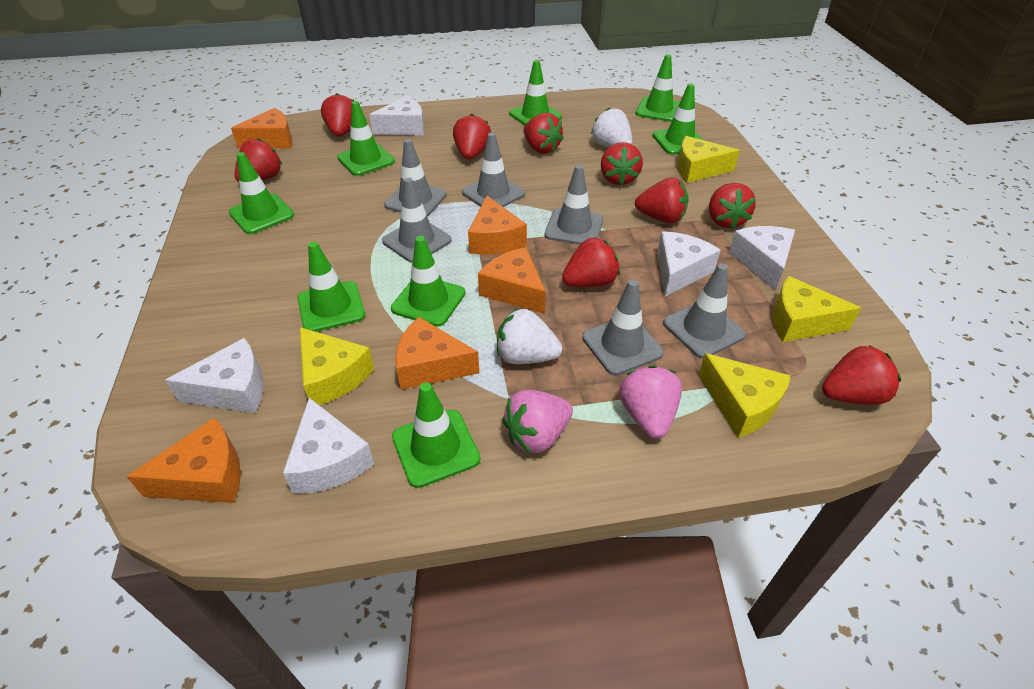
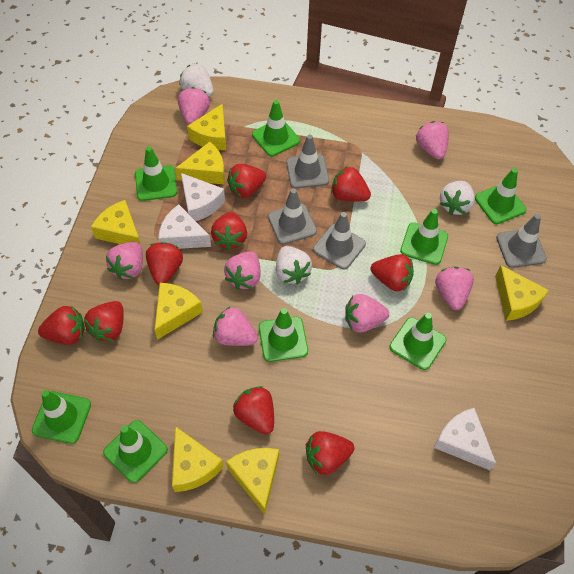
grey traffic cone: [382,178,452,263] [384,139,447,217] [462,132,525,207] [545,165,603,245] [582,279,664,375] [663,263,746,358] = 6 -> [268,188,317,244] [286,135,329,188] [313,212,366,269] [496,214,547,268] = 4
orange cheese: [126,417,241,503] [231,108,293,148] [395,317,479,390] [468,196,527,255] [478,247,546,314] = 5 -> none = 0
pink strawberry: [502,390,573,453] [620,365,682,439] = 2 -> [106,242,143,280] [178,87,210,125] [213,306,258,346] [224,251,261,290] [345,294,389,332] [416,121,449,159] [435,266,474,310] = 7
white cheese: [165,338,264,413] [283,398,374,494] [369,96,424,135] [657,231,721,296] [729,226,795,290] = 5 -> [158,204,211,249] [181,173,225,221] [434,408,496,470] = 3
white strawberry: [497,308,562,364] [591,108,632,148] = 2 -> [179,63,214,97] [276,246,312,284] [440,181,475,215] = 3
yellow cheese: [300,327,374,405] [678,136,740,183] [698,353,791,438] [773,276,861,342] = 4 -> [91,200,141,245] [154,283,203,340] [172,426,224,492] [176,142,225,184] [187,104,226,150] [226,448,279,515] [495,265,549,321] = 7

